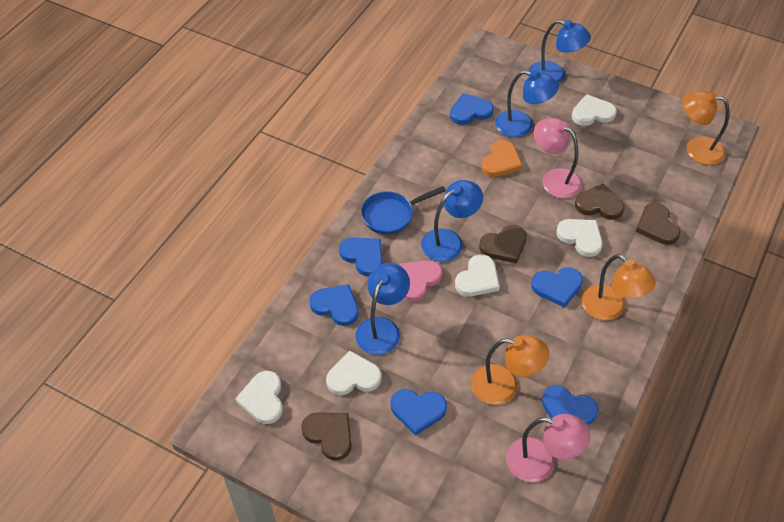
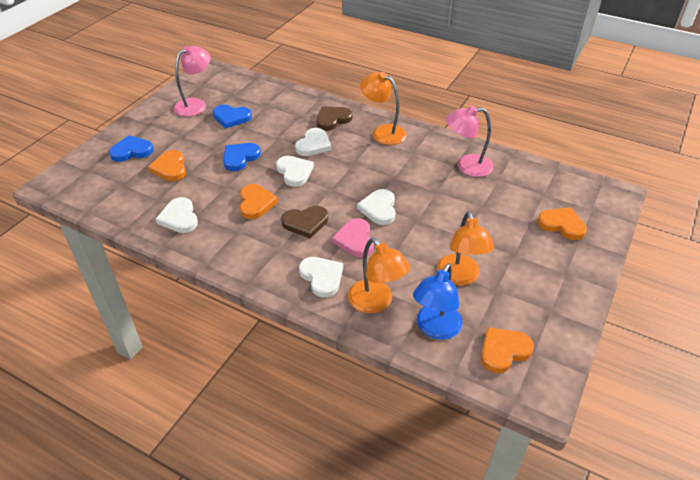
blue heart: [310,284,359,326] [339,237,383,276] [390,389,447,436] [450,93,494,125] [531,267,583,308] [542,385,599,425] = 6 -> [109,135,154,162] [213,105,252,129] [223,143,261,171] = 3
blue lamp: [356,263,410,355] [421,180,483,262] [495,70,559,137] [529,20,591,84] = 4 -> [413,263,463,340] = 1
blue pan: [361,186,446,235] = 1 -> none = 0
brown heart: [301,413,352,461] [479,225,527,263] [575,184,625,220] [636,203,681,245] = 4 -> [281,206,328,239] [316,106,352,130] = 2
orange heart: [481,140,522,177] = 1 -> [148,150,186,181] [240,184,278,219] [481,327,534,373] [537,207,587,240] = 4

